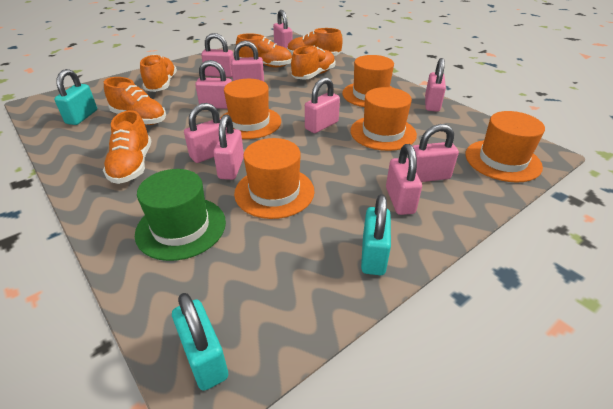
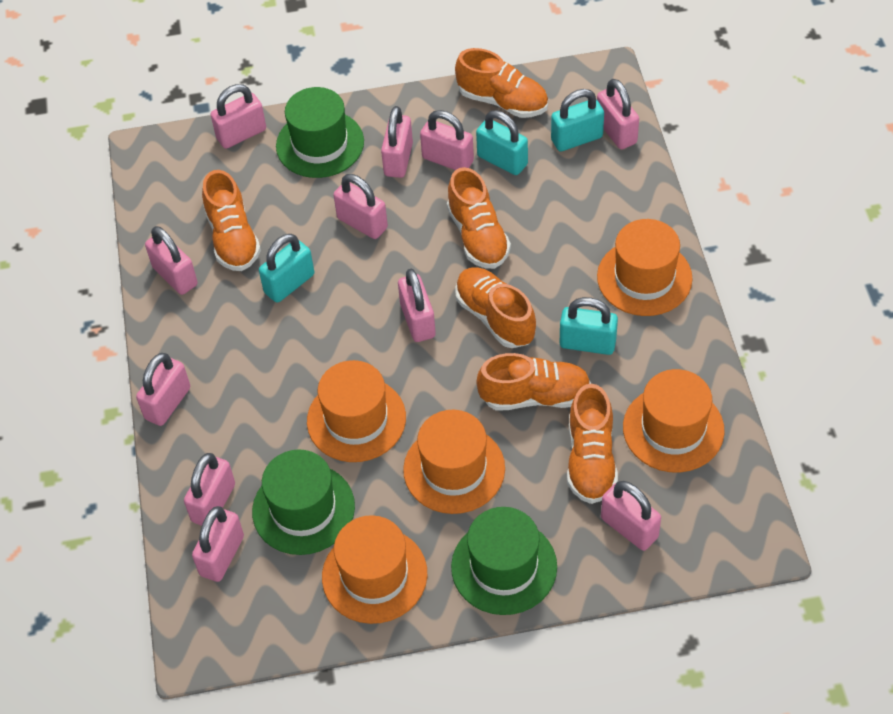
green hat: [135,169,226,261] = 1 -> [252,449,355,555] [276,87,364,178] [451,507,557,615] = 3
pink padlock: [184,103,227,163] [195,60,232,109] [201,33,234,77] [213,114,244,180] [231,41,264,81] [273,10,293,49] [305,77,340,133] [386,144,422,215] [413,124,459,182] [425,58,446,112] = 10 -> [136,353,190,426] [145,226,198,295] [184,453,235,526] [192,506,244,582] [211,84,266,149] [333,174,388,239] [381,106,413,178] [398,269,436,342] [420,110,474,170] [597,79,639,149] [601,481,661,551] = 11
turquoise padlock: [54,69,97,125] [172,293,228,391] [361,194,391,275] = 3 -> [259,234,314,303] [476,110,528,175] [551,89,604,152] [560,297,618,355] = 4

